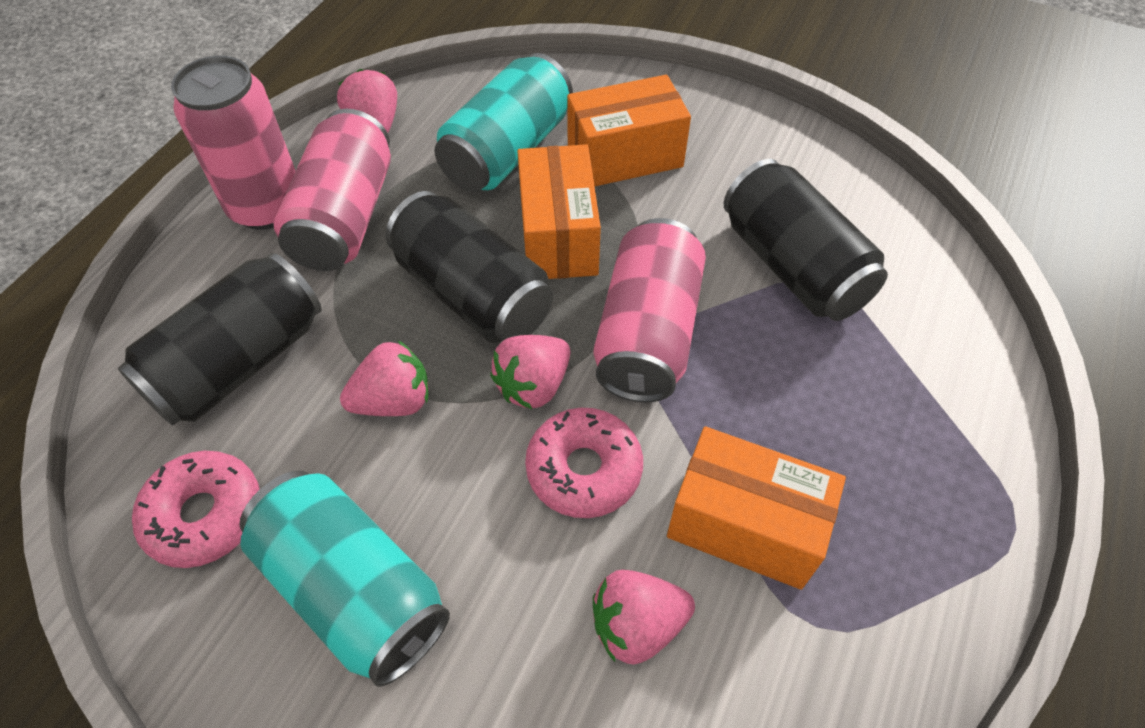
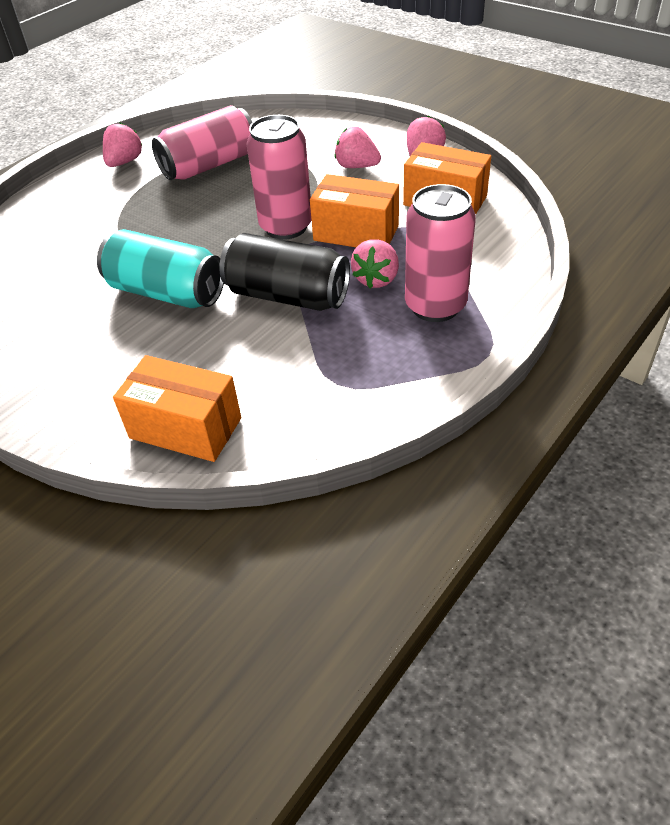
black can: [118,253,322,426] [386,191,553,343] [724,159,888,321] = 3 -> [219,233,350,311] = 1
pink donut: [132,451,260,568] [525,408,643,518] = 2 -> none = 0
turquoise can: [240,471,450,687] [434,53,573,192] = 2 -> [97,229,224,308] = 1

